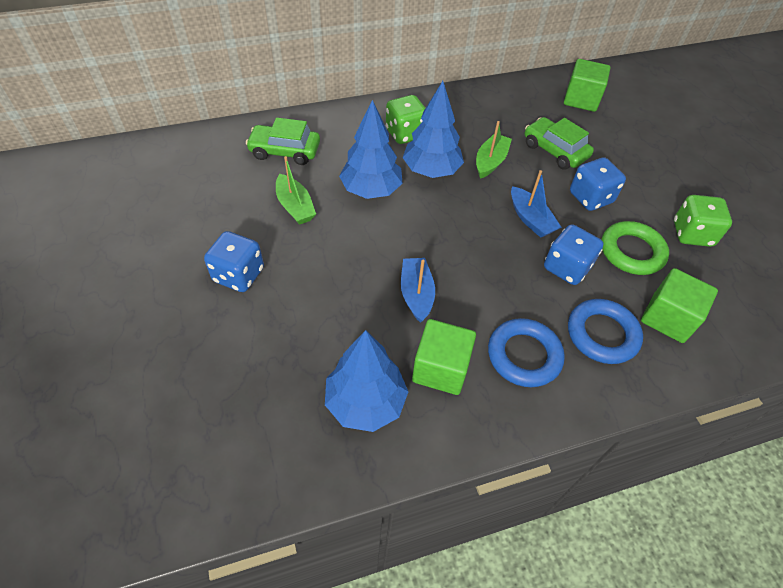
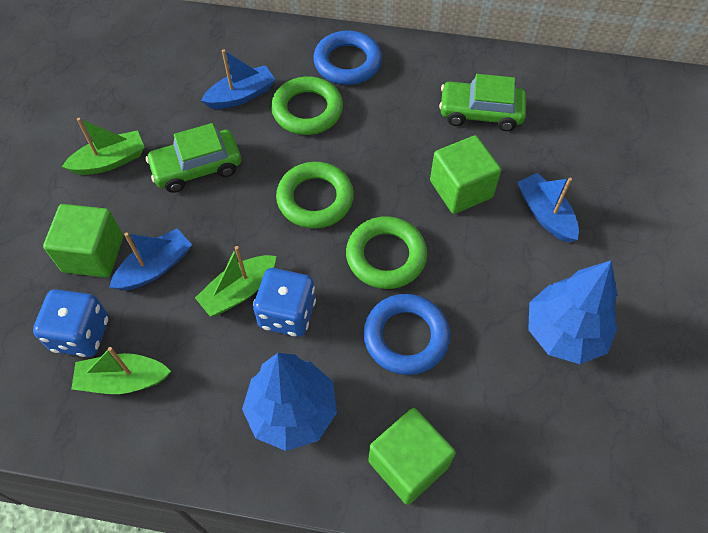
blue boat: [401,258,435,323] [511,170,562,238] = 2 -> [110,228,192,291] [201,49,276,109] [517,173,579,243] = 3
blue dice: [204,231,264,292] [544,224,604,285] [570,158,626,211] = 3 -> [33,289,109,357] [253,268,316,337] = 2
blue tree: [325,330,408,432] [339,100,403,199] [402,81,464,178] = 3 -> [242,353,337,451] [528,261,618,364] = 2
green boat: [276,156,316,225] [476,121,512,179] = 2 -> [62,118,145,175] [71,347,171,394] [195,246,276,317] = 3
green dice: [386,95,425,144] [674,195,732,247] = 2 -> none = 0
green ring: [602,221,669,275] = 1 -> [271,76,343,135] [276,162,354,229] [346,216,427,289] = 3

